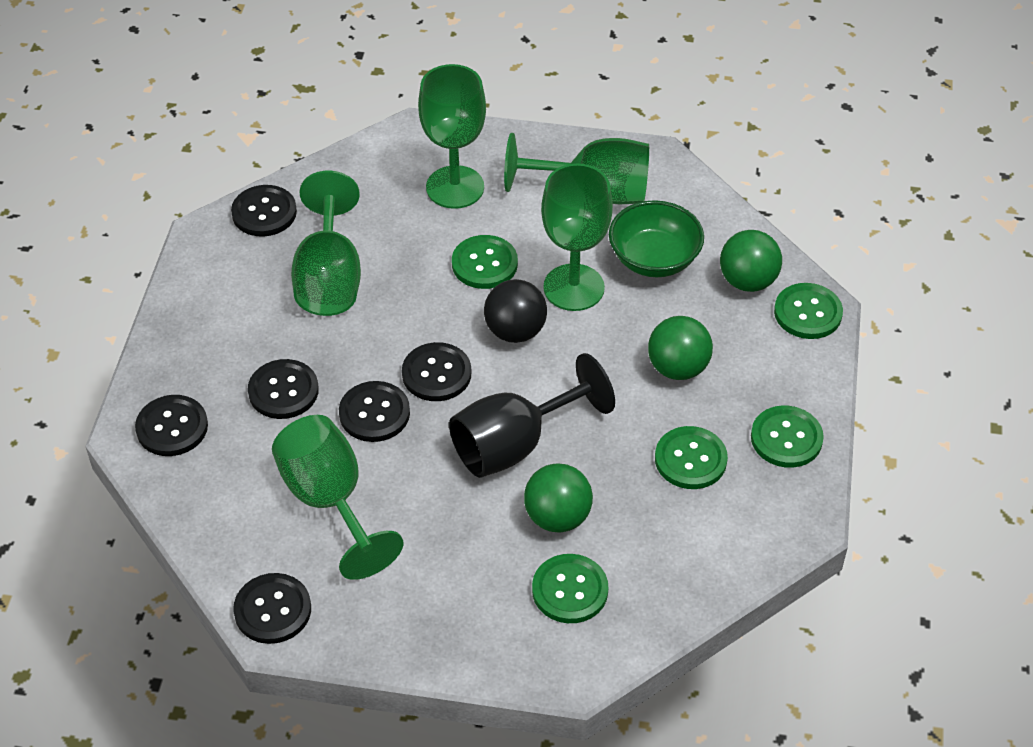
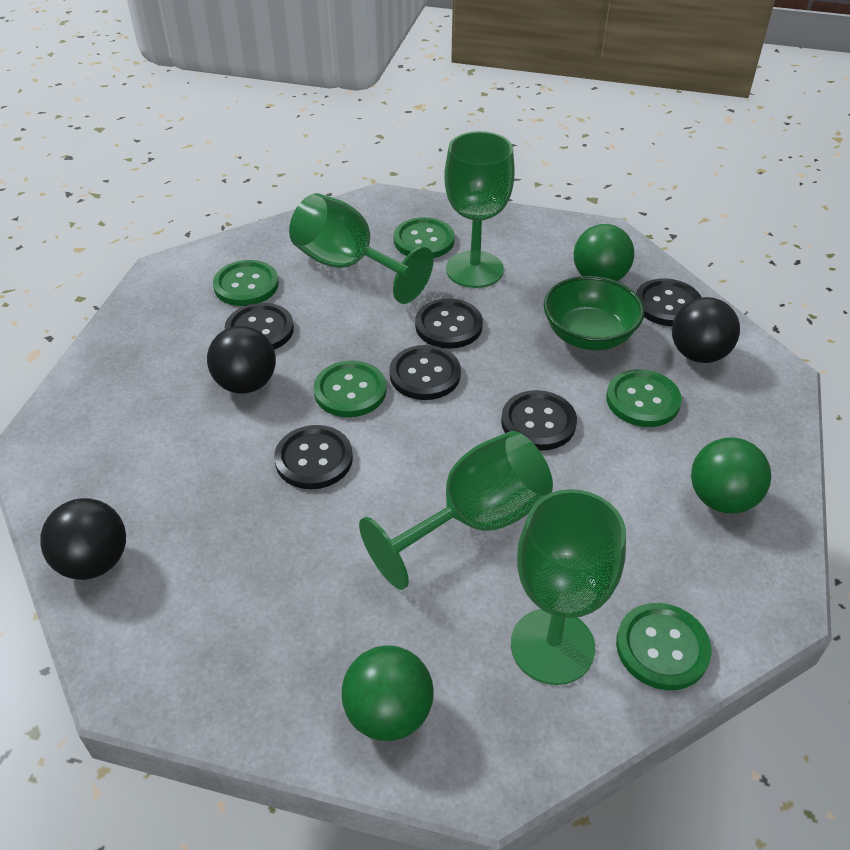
black ball: [484,279,547,343] = 1 -> [40,498,126,580] [207,326,276,394] [672,297,740,363] = 3
black goblet: [449,353,615,478] = 1 -> none = 0
green goblet: [272,415,404,580] [291,170,361,316] [418,64,486,209] [504,133,649,204] [541,164,613,311] = 5 -> [289,193,433,304] [359,431,553,590] [444,131,515,288] [511,489,626,685] = 4

